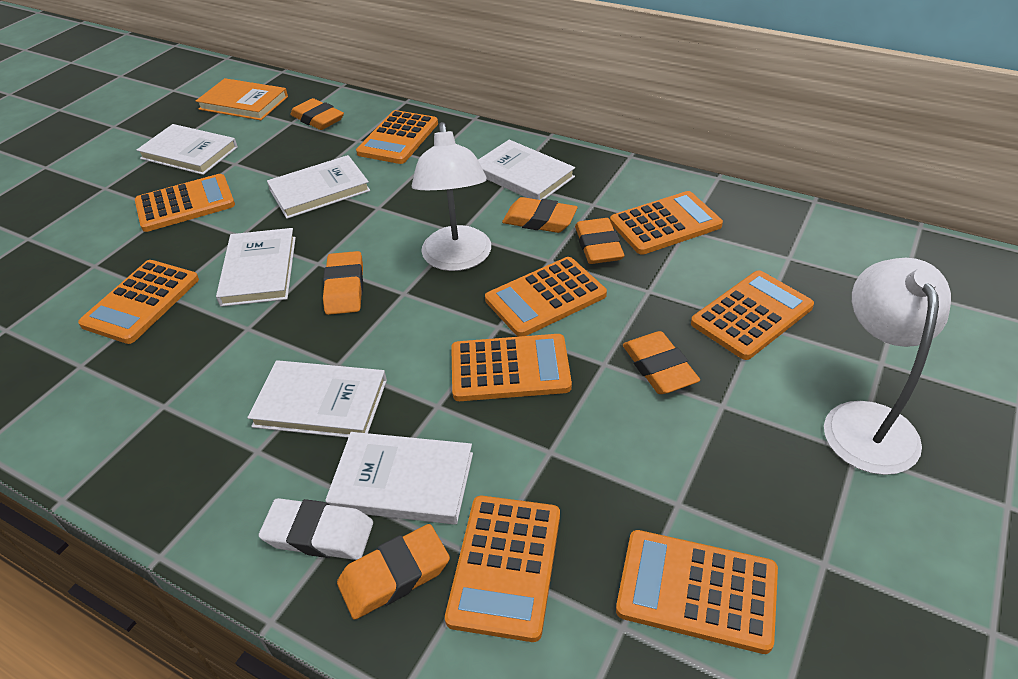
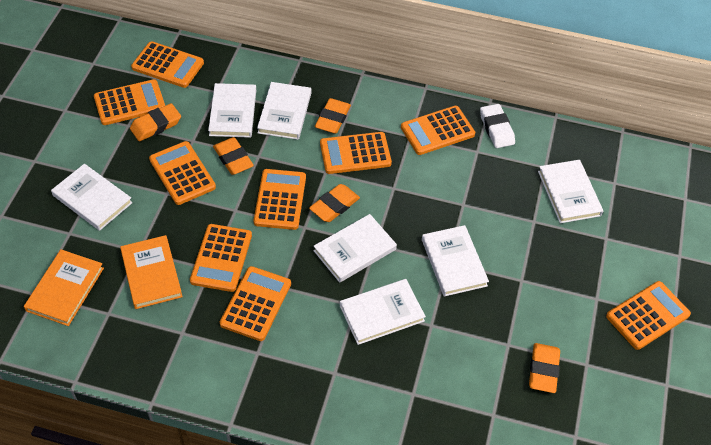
orange book: [196,78,288,120] = 1 -> [24,249,104,326] [120,235,183,309] = 2
orange eraser: [290,98,344,130] [323,251,363,315] [337,524,450,620] [502,197,578,233] [575,218,624,264] [623,331,700,394] = 6 -> [130,103,181,141] [213,137,254,175] [309,184,360,222] [315,98,351,134] [529,343,560,393] = 5
white book: [137,124,238,175] [216,228,296,307] [247,360,387,438] [267,155,370,219] [325,432,473,525] [478,140,575,200] = 6 -> [51,164,133,231] [208,83,256,138] [257,82,311,140] [313,214,397,283] [340,279,426,345] [422,225,489,297] [538,160,603,223] = 7
white lamp: [412,122,491,271] [824,258,951,475] = 2 -> none = 0

